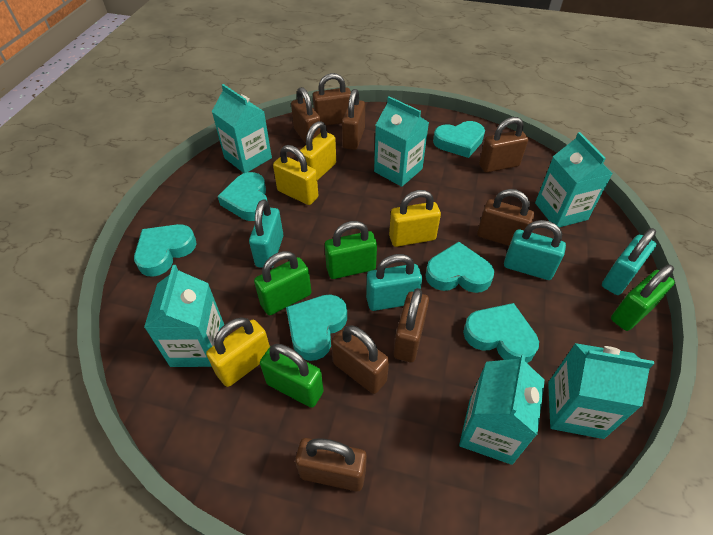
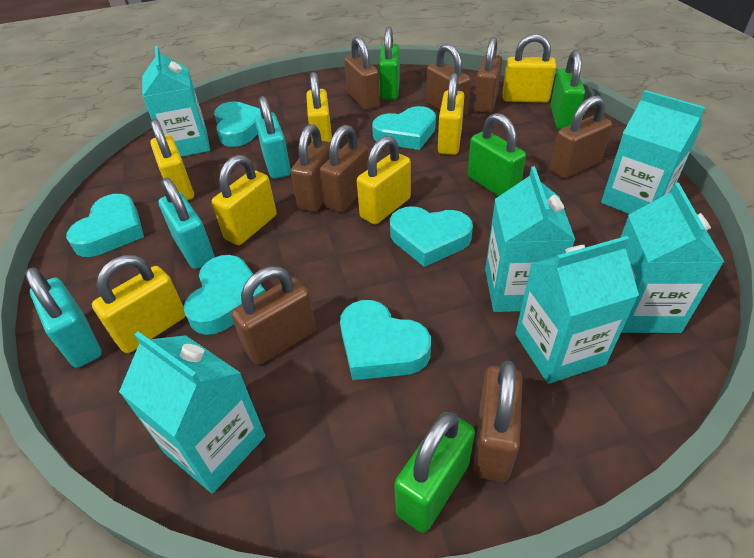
turquoise padlock: [249,199,283,268] [366,254,422,311] [504,220,566,280] [602,228,656,295] = 4 -> [25,267,102,368] [158,178,215,269] [255,96,291,179] = 3
yellow padlock: [206,318,270,387] [273,145,318,205] [299,121,336,180] [389,190,441,247] = 4 -> [92,255,186,353] [150,119,194,200] [212,155,277,245] [306,72,332,142] [357,136,411,225] [438,73,464,155] [502,34,556,103] = 7

